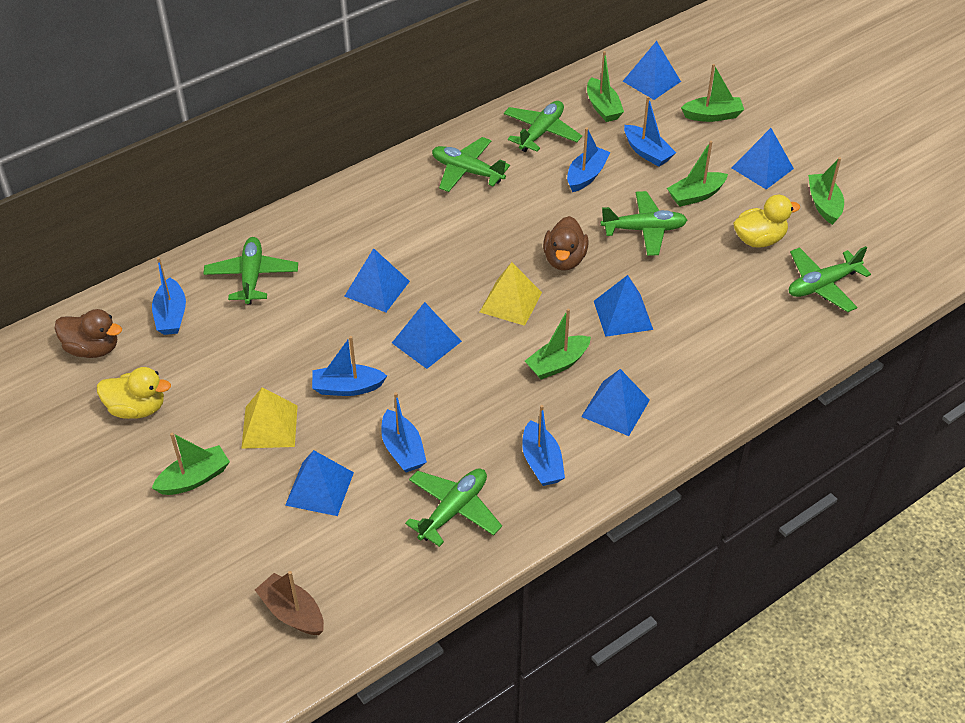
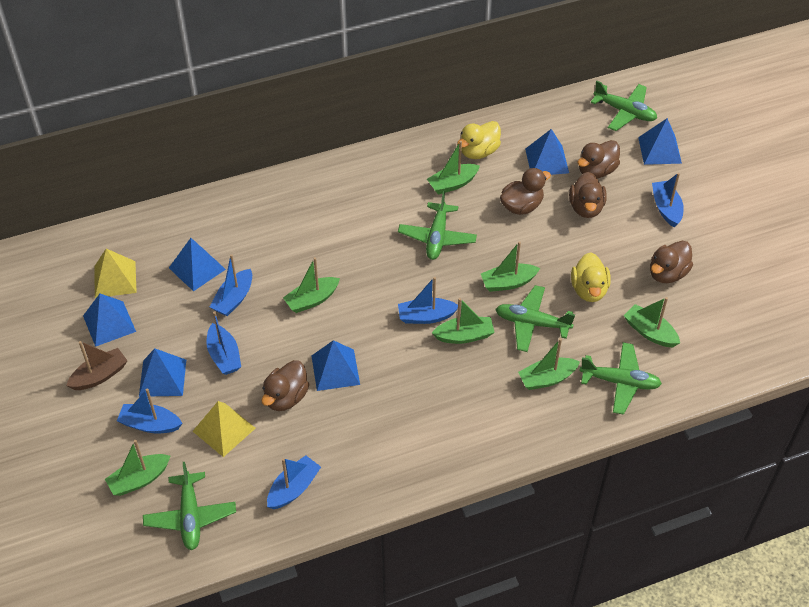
blue pyramid: [285,450,354,516] [344,248,410,312] [392,302,462,369] [581,369,650,436] [594,275,653,337] [623,41,681,100] [732,128,794,189] = 7 -> [83,294,136,347] [139,348,186,397] [169,238,226,291] [312,340,360,391] [525,129,569,175] [638,118,682,165] = 6
brown duck: [54,309,122,358] [543,216,589,271] = 2 -> [261,360,309,411] [500,168,551,215] [569,172,607,218] [577,140,620,178] [650,241,693,283] = 5
green boat: [152,433,230,495] [525,308,591,380] [587,51,624,122] [667,141,728,207] [681,64,744,122] [808,157,844,225] = 6 -> [105,440,170,496] [283,257,340,313] [427,141,480,194] [432,298,495,344] [481,241,540,292] [518,338,580,390] [624,297,680,347] = 7
green plane: [203,237,298,305] [405,468,502,547] [432,137,510,192] [504,101,582,152] [601,191,687,256] [789,246,871,312] = 6 -> [143,462,236,550] [398,191,477,260] [495,285,575,352] [580,342,662,415] [591,81,657,131] = 5

